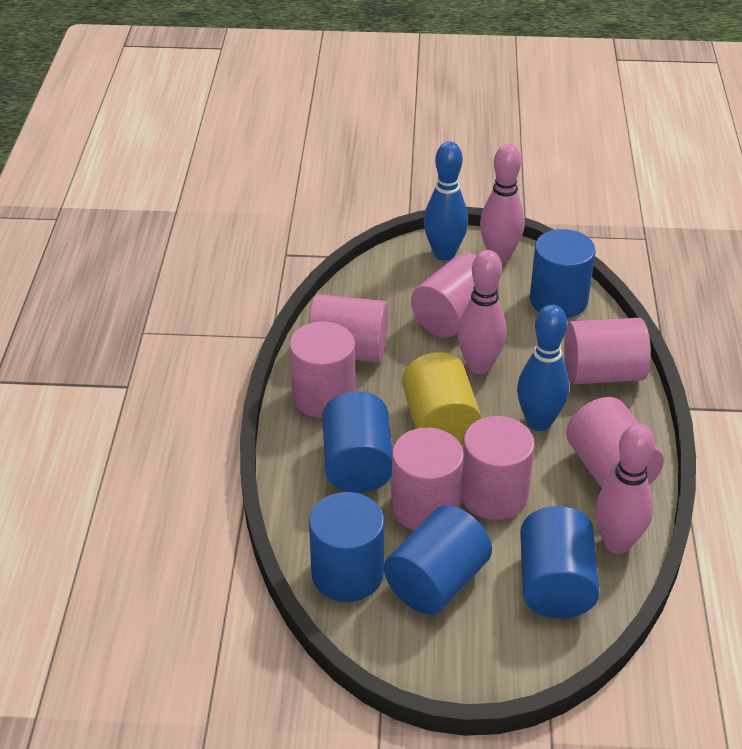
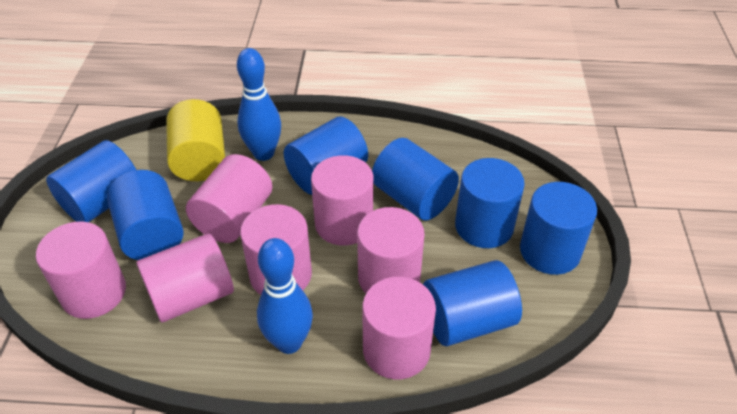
blue cylinder: [309,492,384,602] [322,391,393,493] [384,505,492,615] [520,506,600,618] [530,229,596,318] = 5 -> [46,140,136,222] [107,170,183,260] [284,116,368,195] [372,138,459,220] [423,260,522,346] [455,158,525,248] [520,182,597,275] = 7
pink bowling pin: [457,250,507,374] [480,144,525,263] [595,424,655,554] = 3 -> none = 0

